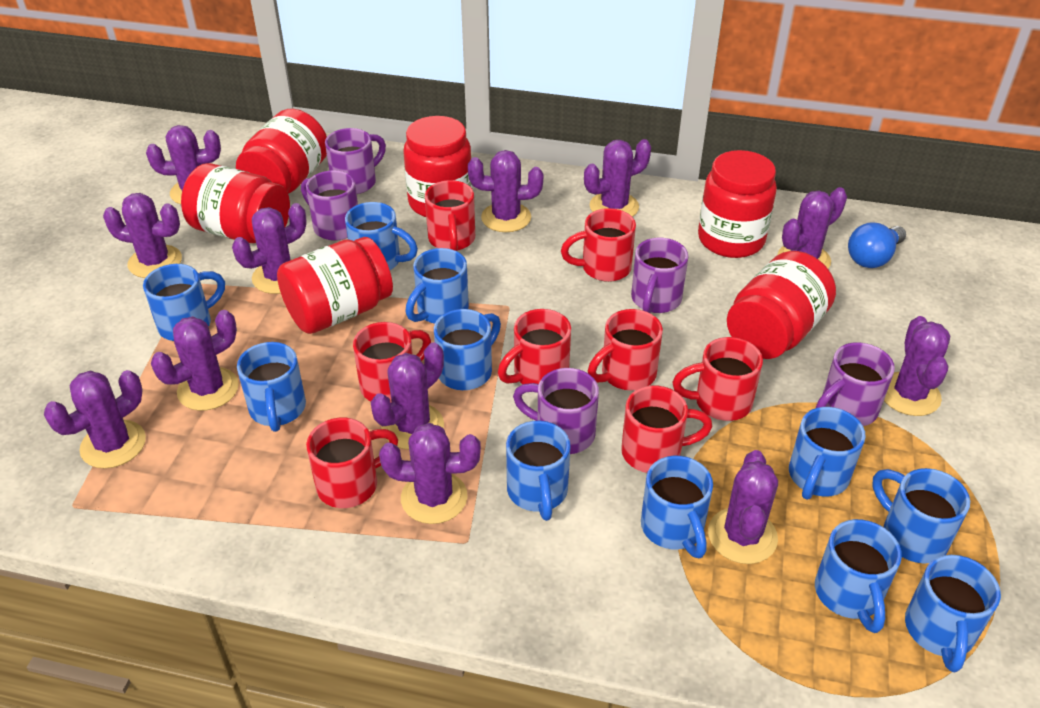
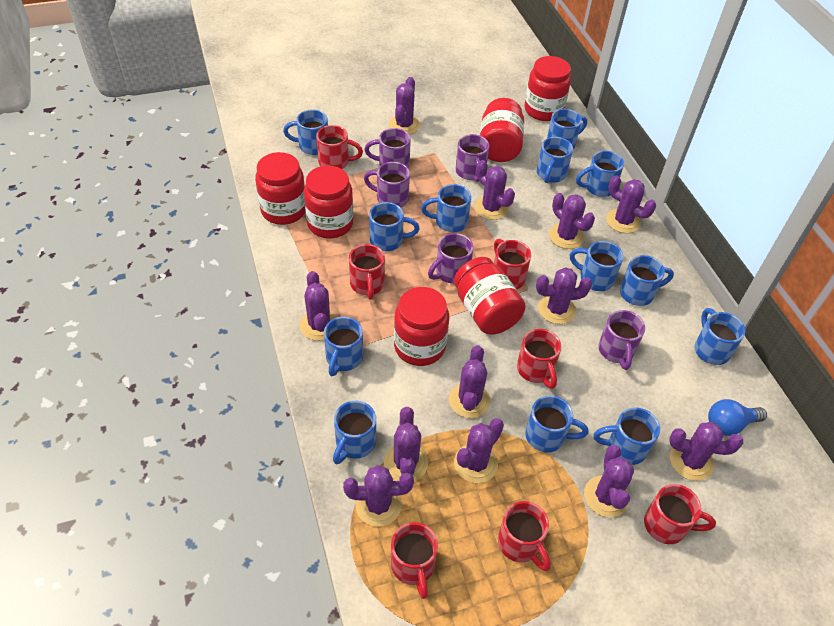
blue mug: [143,264,225,341] [237,342,306,432] [345,202,418,270] [405,248,469,324] [434,309,501,390] [506,421,570,521] [641,456,713,558] [789,407,866,500] [815,519,902,633] [872,468,970,564] [905,555,1001,673] = 11 -> [283,109,328,155] [324,317,363,376] [333,401,376,464] [369,202,419,251] [421,184,471,232] [525,395,589,453] [537,137,573,183] [547,109,587,150] [569,241,624,291] [576,151,624,197] [593,407,660,465] [620,255,674,306] [694,308,745,365] = 13
red mug: [306,418,398,508] [353,322,431,402] [425,180,475,251] [498,309,571,384] [561,208,636,282] [588,309,663,391] [621,385,713,473] [672,337,763,421] = 8 -> [316,125,363,169] [349,244,385,300] [391,522,438,599] [494,239,531,289] [498,501,551,571] [517,329,561,389] [644,484,716,544] = 7

